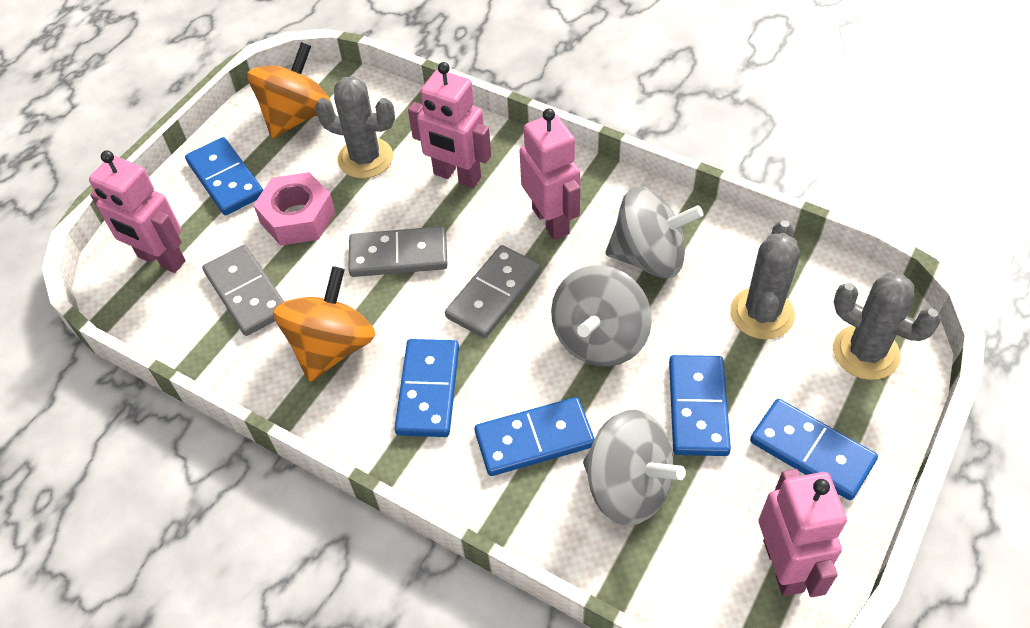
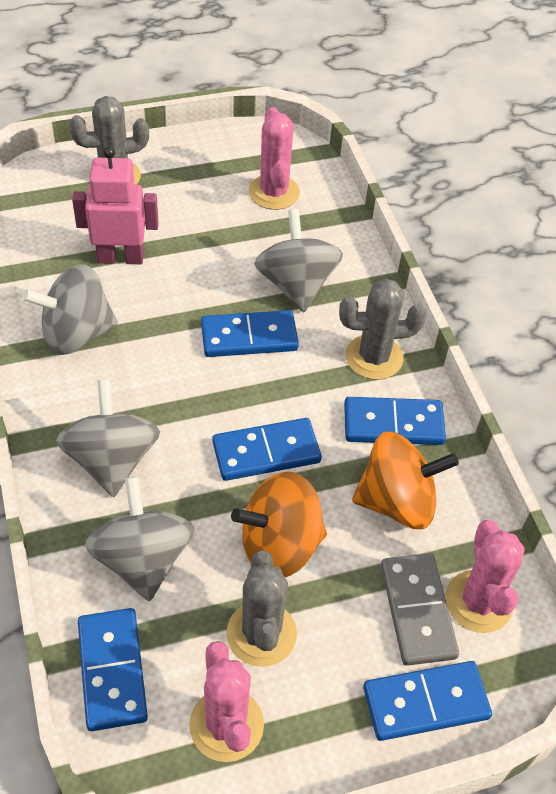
grey domino: [202,245,284,336] [348,226,448,277] [445,245,541,338] = 3 -> [381,553,459,666] = 1
grey spinning top: [551,265,652,367] [583,410,686,526] [606,187,703,278] = 3 -> [22,264,118,355] [56,379,160,497] [85,476,194,601] [254,209,343,312] = 4
pink cactus: none = 0 -> [189,641,264,762] [249,107,300,210] [445,520,525,633] = 3
pink nut: [254,172,335,246] = 1 -> none = 0
pink robot: [89,151,186,273] [408,62,491,188] [520,108,580,240] [759,469,847,597] = 4 -> [72,147,159,264] = 1

